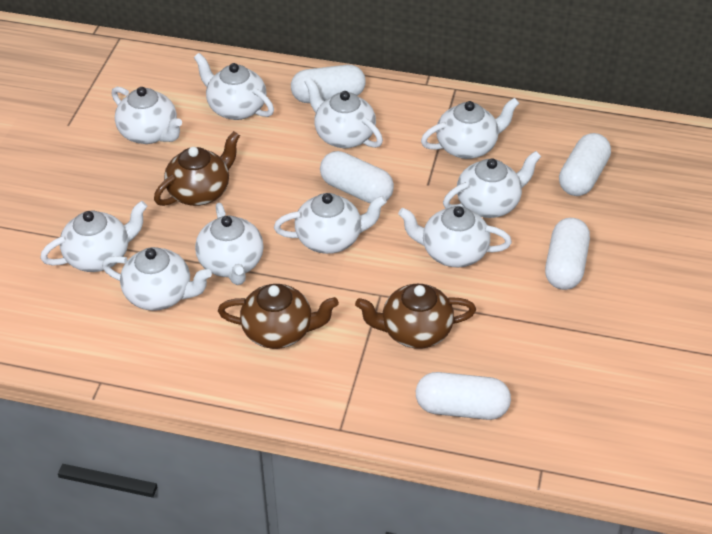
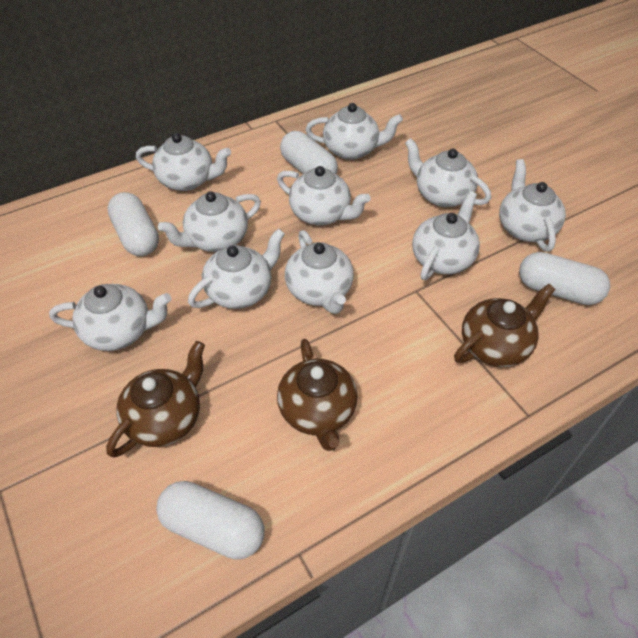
white capsule: [291,65,366,103] [320,151,394,203] [416,372,511,420] [545,218,590,290] [559,133,611,196] = 5 -> [107,192,159,256] [156,481,264,560] [280,131,338,174] [519,252,610,305] = 4

